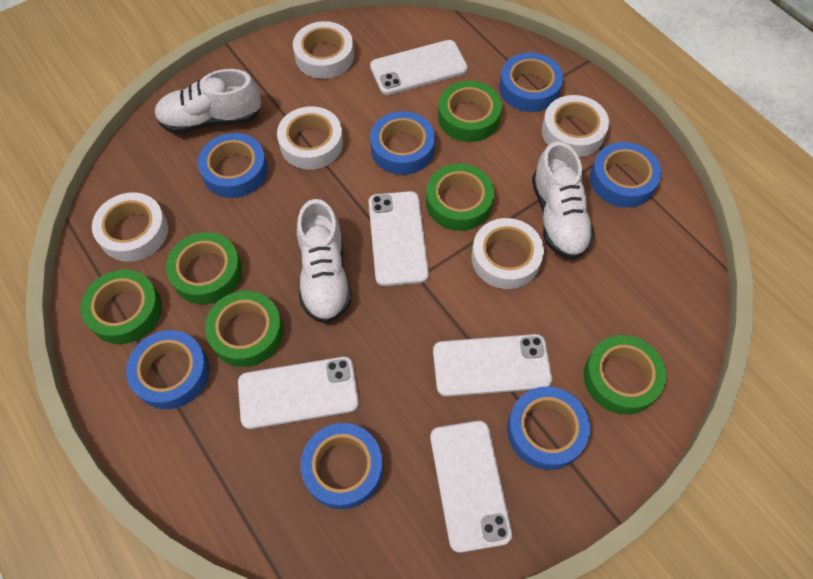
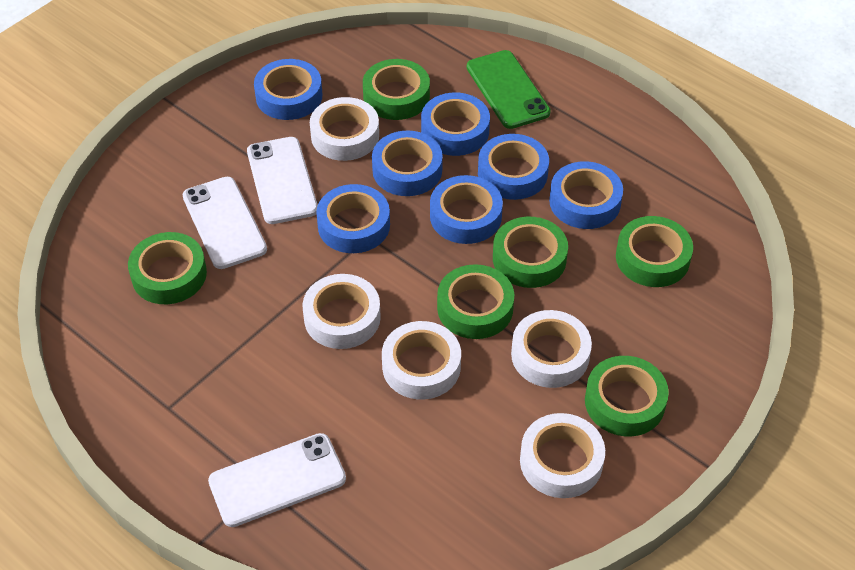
green phone: none = 0 -> [467,50,551,129] = 1
white phone: [238,357,359,429] [368,191,429,286] [370,40,468,95] [430,421,512,553] [433,334,552,397] = 5 -> [182,177,267,269] [208,433,346,527] [247,137,318,224] = 3
white shoe: [154,69,261,134] [297,199,352,324] [532,142,595,260] = 3 -> none = 0

